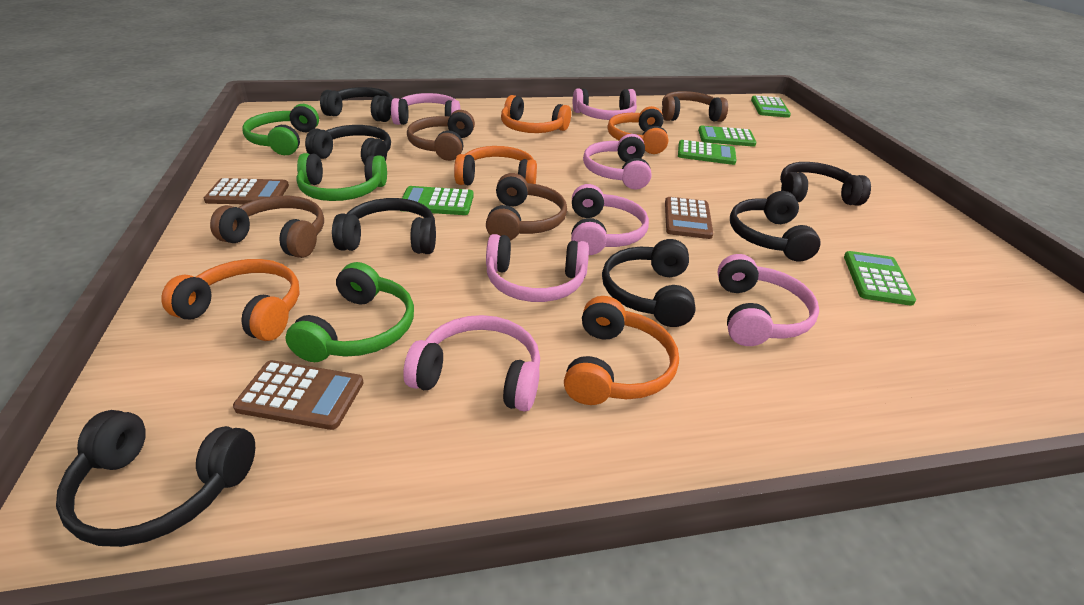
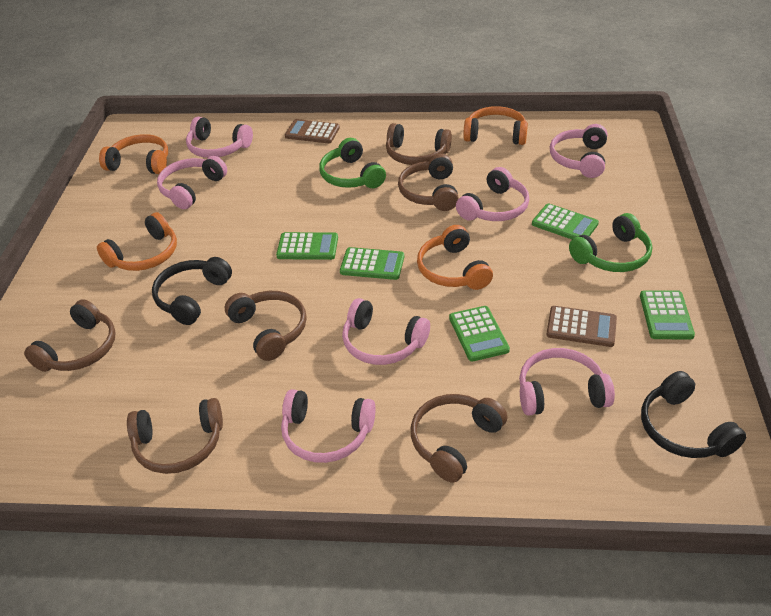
black headphones: [56,410,255,547] [305,125,391,165] [320,87,393,122] [332,198,436,254] [602,239,696,327] [730,191,821,261] [780,162,871,206] = 7 -> [152,257,232,325] [641,371,746,458] = 2
brown calculator: [204,178,289,204] [233,360,364,430] [665,197,713,239] = 3 -> [285,119,340,143] [546,306,617,347] = 2
brown headphones: [210,196,324,258] [407,110,475,161] [486,173,567,241] [662,91,728,122] = 4 -> [24,299,116,372] [127,398,223,474] [225,291,307,361] [386,123,452,165] [398,154,459,211] [411,394,508,483] = 6
green headphones: [242,104,319,155] [285,262,414,362] [296,153,387,201] = 3 -> [319,138,386,188] [569,213,652,272] = 2
orange headphones: [161,259,300,341] [454,146,537,185] [501,95,571,133] [564,296,679,405] [607,106,669,154] = 5 -> [97,212,177,271] [99,134,168,174] [417,225,493,290] [463,106,528,145] = 4

